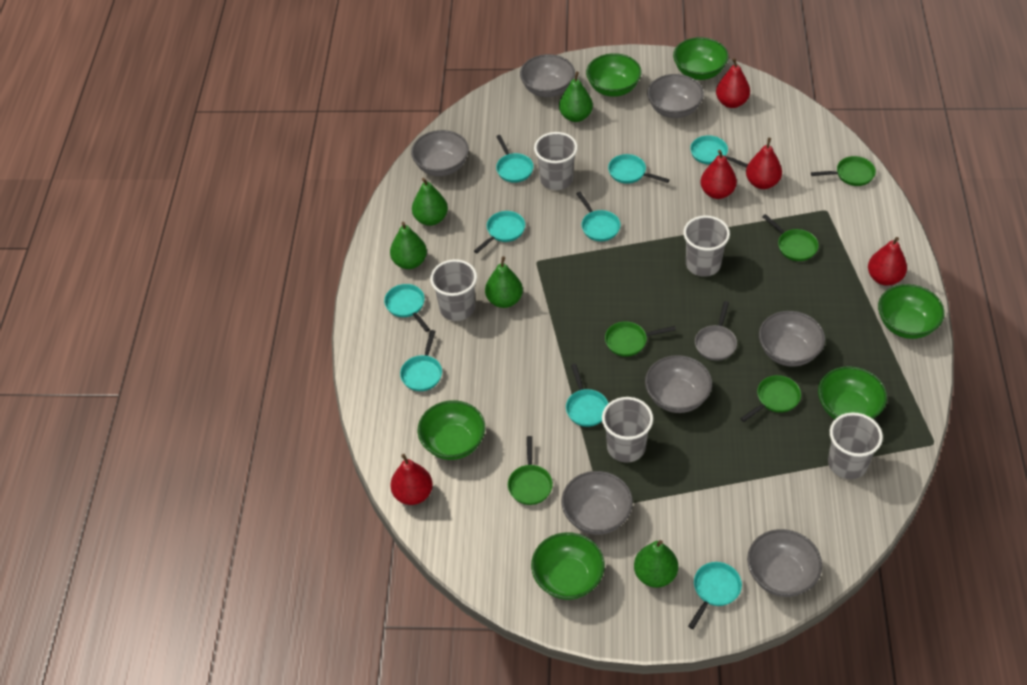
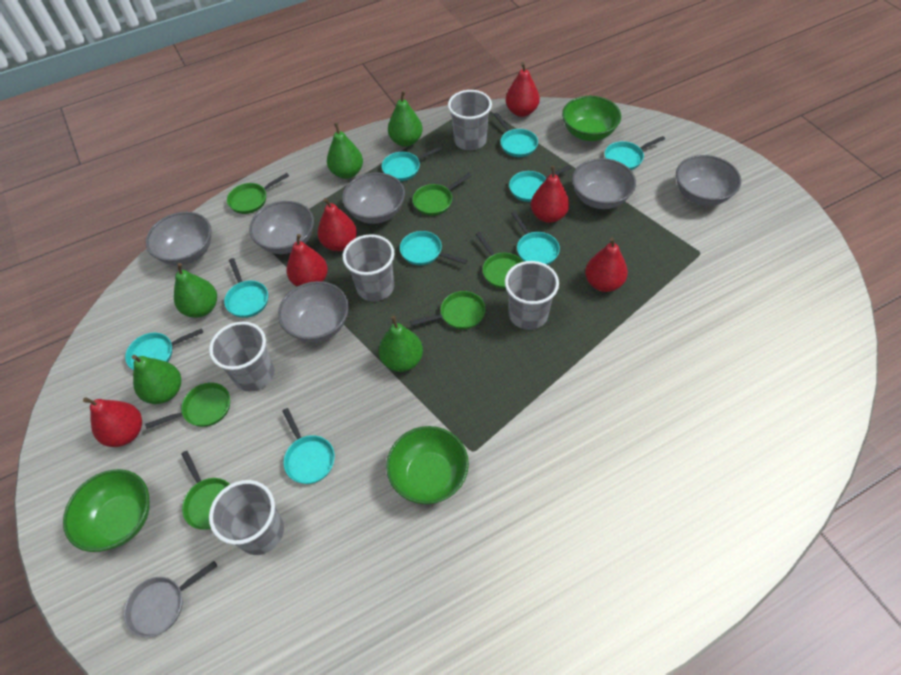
green bowl: [418,400,485,460] [531,532,605,600] [586,53,642,97] [673,37,729,80] [818,366,887,420] [878,284,945,339] = 6 -> [63,469,150,552] [386,426,469,504] [562,96,621,141] = 3
green pan: [508,436,553,505] [605,321,676,357] [740,375,801,422] [762,214,819,261] [811,156,876,186] = 5 -> [145,383,230,429] [181,451,230,529] [227,173,289,214] [410,291,486,330] [413,173,472,216] [476,232,523,289] = 6
grey bowl: [411,130,469,176] [520,54,575,97] [561,471,633,535] [645,355,712,413] [647,74,704,118] [747,529,822,597] [759,311,825,367] = 7 -> [146,212,211,266] [249,201,314,254] [278,281,349,342] [342,172,405,224] [572,158,636,209] [676,155,741,206] = 6
red pear: [390,454,433,505] [701,150,737,199] [716,58,750,108] [746,138,782,189] [868,237,907,286] = 5 -> [83,397,142,447] [287,234,328,286] [318,198,357,251] [506,62,540,117] [531,166,570,223] [585,238,628,292] = 6

